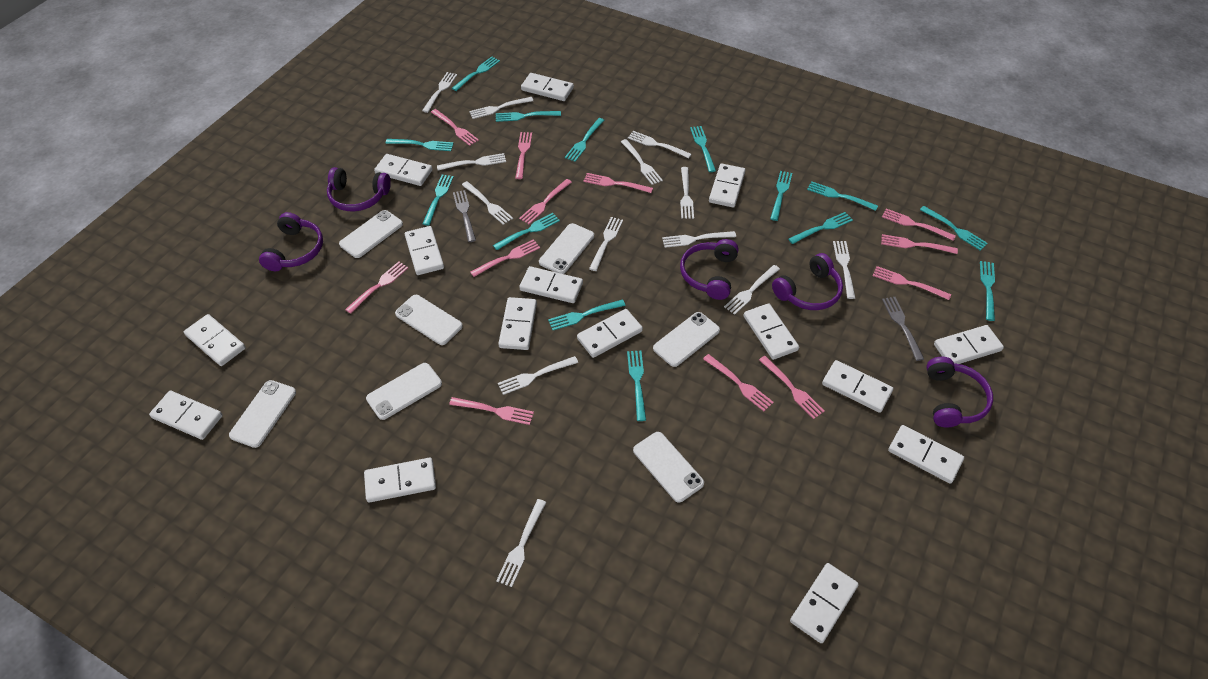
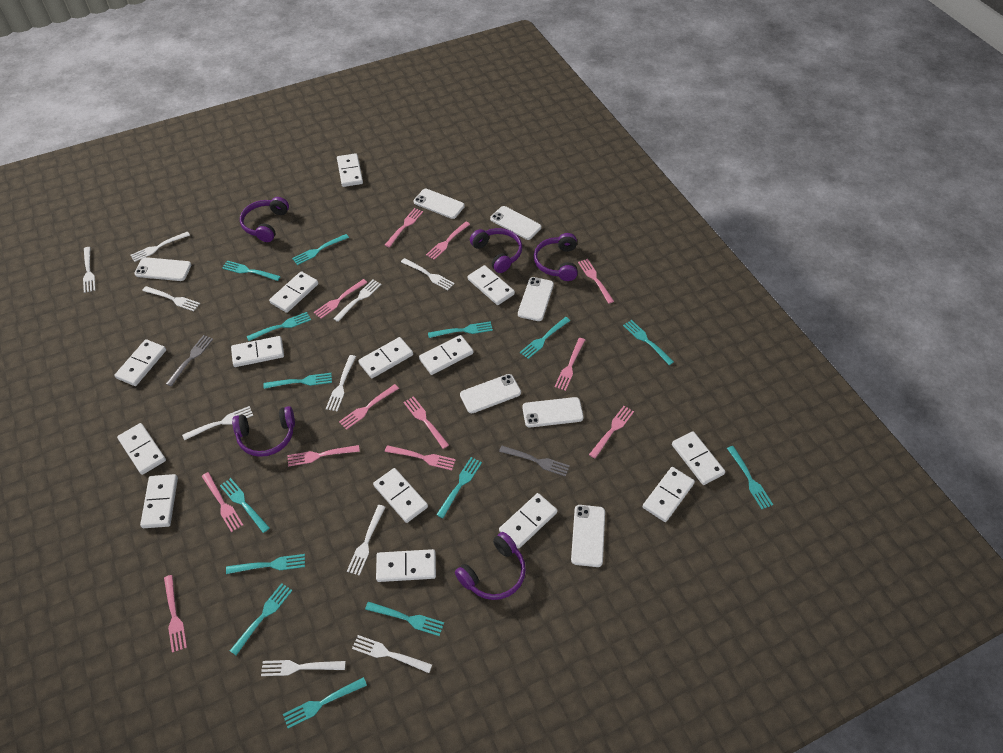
white domino: [149,391,223,440] [184,314,246,366] [364,458,436,503] [374,154,433,186] [405,226,444,275] [498,297,537,350] [519,266,583,303] [521,73,574,101] [577,309,643,358] [709,163,745,207] [743,303,799,360] [790,563,859,643] [822,360,893,413] [888,425,964,484] [934,325,1004,364] = 15 -> [114,339,166,386] [117,423,166,475] [140,474,178,528] [231,336,284,367] [269,271,318,313] [337,153,363,187] [358,337,413,378] [373,468,428,523] [376,549,436,582] [419,335,473,375] [468,265,515,305] [499,493,557,549] [643,467,695,522] [672,431,725,485] = 14
white fork: [422,72,457,113] [437,153,506,171] [462,181,513,225] [469,97,533,119] [496,499,546,587] [498,356,578,395] [589,217,623,271] [621,139,663,185] [628,131,692,159] [662,231,736,248] [680,167,694,219] [724,265,780,315] [833,241,855,299] = 13 -> [83,247,95,293] [130,231,190,262] [142,286,200,311] [182,406,253,440] [261,660,345,676] [326,355,356,411] [333,279,381,322] [347,505,385,576] [352,635,432,673] [401,258,454,290] = 10

